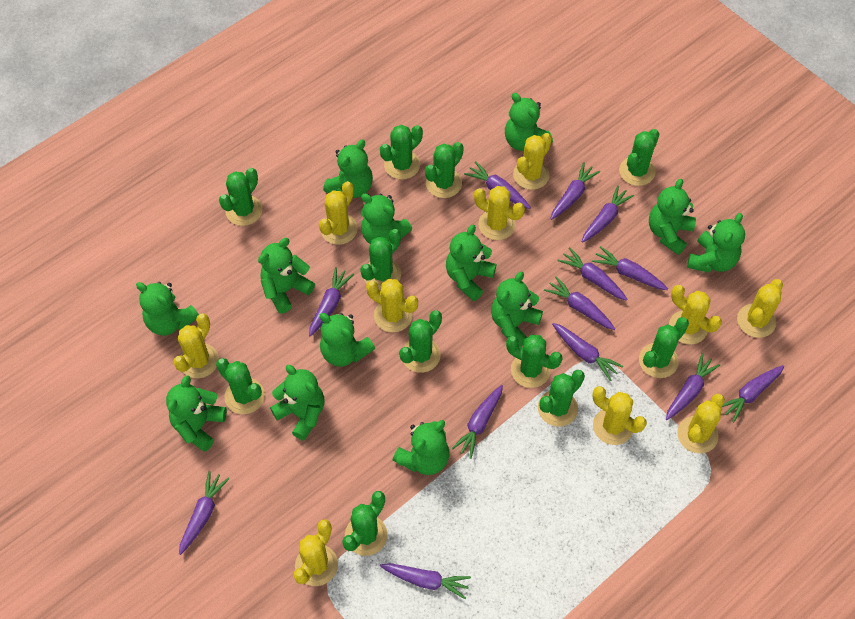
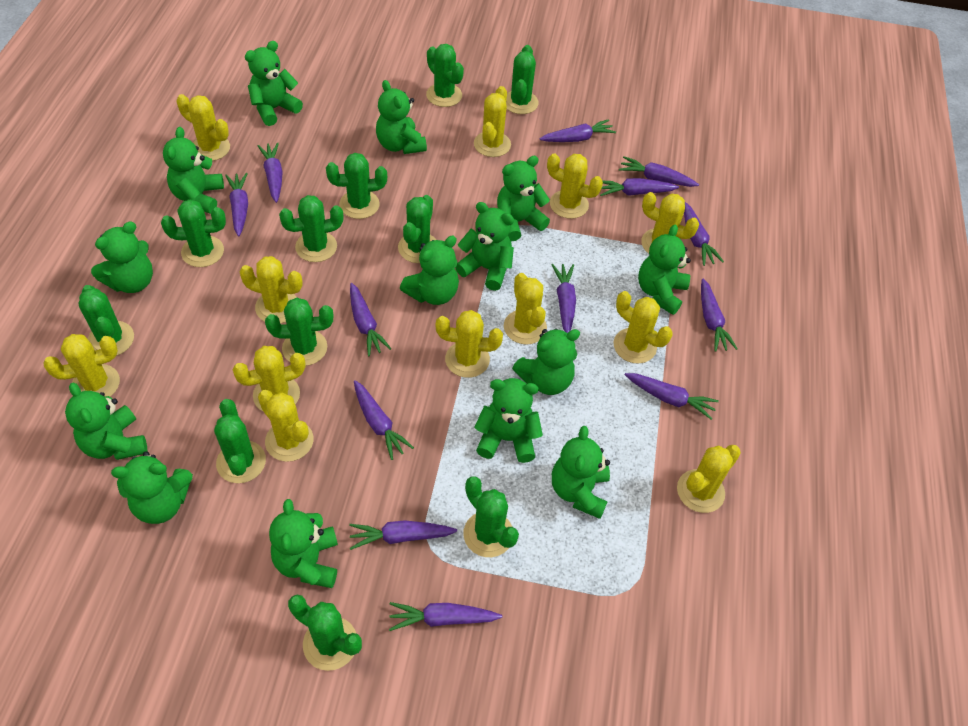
green teddy bear: [136,282,199,336] [166,375,227,452] [258,238,315,314] [270,365,325,441] [320,313,375,367] [323,139,373,198] [361,194,412,244] [392,420,449,475] [446,225,496,301] [491,271,543,347] [505,93,553,151] [649,179,696,255] [687,213,745,273] = 13 -> [65,383,147,460] [91,222,153,293] [111,451,193,524] [163,127,224,214] [245,41,303,126] [269,499,338,588] [376,80,427,154] [400,236,459,305] [455,202,514,291] [474,378,543,463] [497,156,550,241] [512,328,580,395] [552,426,610,519] [638,225,691,315] = 14
yellow cactus: [173,313,219,378] [293,519,338,586] [319,181,358,245] [366,279,418,332] [474,186,525,240] [513,133,552,190] [593,386,647,445] [669,285,722,345] [677,394,725,453] [737,279,783,338] = 10 -> [44,334,120,397] [177,94,230,161] [233,346,305,411] [239,256,303,324] [258,390,314,462] [436,310,503,378] [474,86,511,157] [504,273,547,345] [547,154,603,219] [614,291,673,364] [641,192,699,254] [677,445,741,513] = 12

